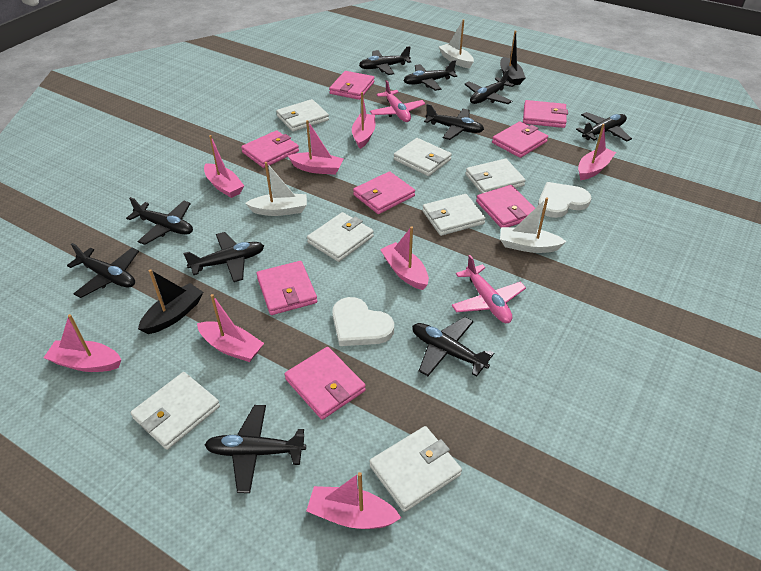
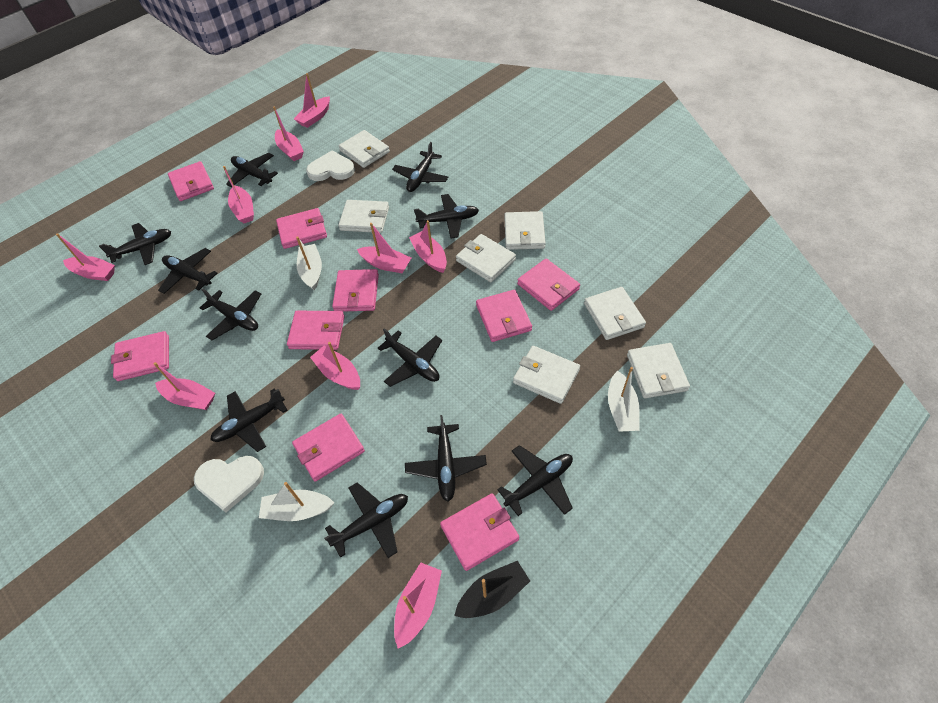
black boat: [138,269,203,334] [500,31,526,85] = 2 -> [454,561,530,618] = 1
black plane: [67,243,139,298] [126,197,193,245] [183,232,264,282] [204,405,306,493] [359,46,412,75] [403,60,457,91] [412,317,494,377] [424,104,484,140] [464,70,514,104] [576,112,632,142] = 10 -> [99,223,171,265] [158,248,217,294] [200,288,261,340] [210,388,288,452] [226,153,278,187] [324,482,408,558] [378,328,442,387] [392,142,448,192] [405,415,487,501] [414,194,479,238] [497,445,573,516] = 11
pink boat: [43,314,121,372] [197,294,264,362] [204,135,244,198] [288,120,344,175] [306,472,401,529] [352,92,375,149] [380,226,429,290] [578,124,616,180] = 8 -> [56,233,115,281] [154,362,215,410] [223,166,254,223] [273,106,304,161] [294,73,330,128] [310,342,360,390] [357,223,411,273] [394,563,442,649] [409,220,447,273] = 9
pink plane: [370,80,425,122] [452,255,526,323] = 2 -> none = 0
pink wallet: [241,130,299,168] [256,261,317,315] [284,347,366,420] [329,71,374,100] [353,171,415,214] [476,185,535,228] [492,121,548,158] [523,100,568,128] = 8 -> [111,331,169,381] [168,161,214,201] [276,208,327,249] [287,311,345,350] [292,414,365,482] [332,269,379,311] [440,493,519,571] [476,290,532,342] [517,258,580,311] = 9

